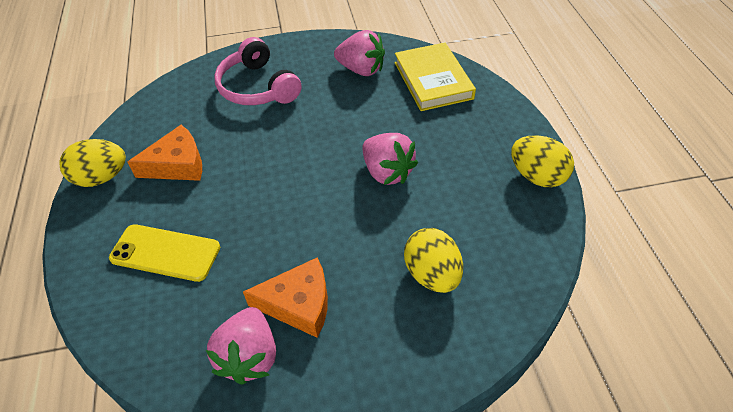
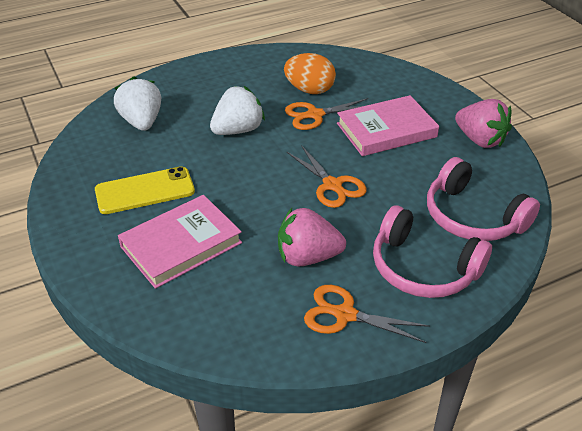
orange cheese: [127,125,202,181] [243,257,328,338] = 2 -> none = 0
orange egg: none = 0 -> [284,53,336,94] = 1
orange scissors: none = 0 -> [285,98,368,130] [287,145,367,208] [304,285,430,343] = 3
pink book: none = 0 -> [118,195,242,289] [337,95,439,156] = 2
pink headphones: [214,37,302,105] = 1 -> [373,206,492,298] [427,157,540,241] = 2
pink strawberry: [206,307,276,385] [334,30,385,76] [362,133,418,185] = 3 -> [278,208,346,267] [455,99,512,148] = 2
white strawberry: none = 0 -> [114,76,161,131] [210,86,265,135] = 2
yellow book: [395,42,476,111] = 1 -> none = 0
yellow egg: [59,139,126,187] [404,228,463,293] [511,135,574,187] = 3 -> none = 0

